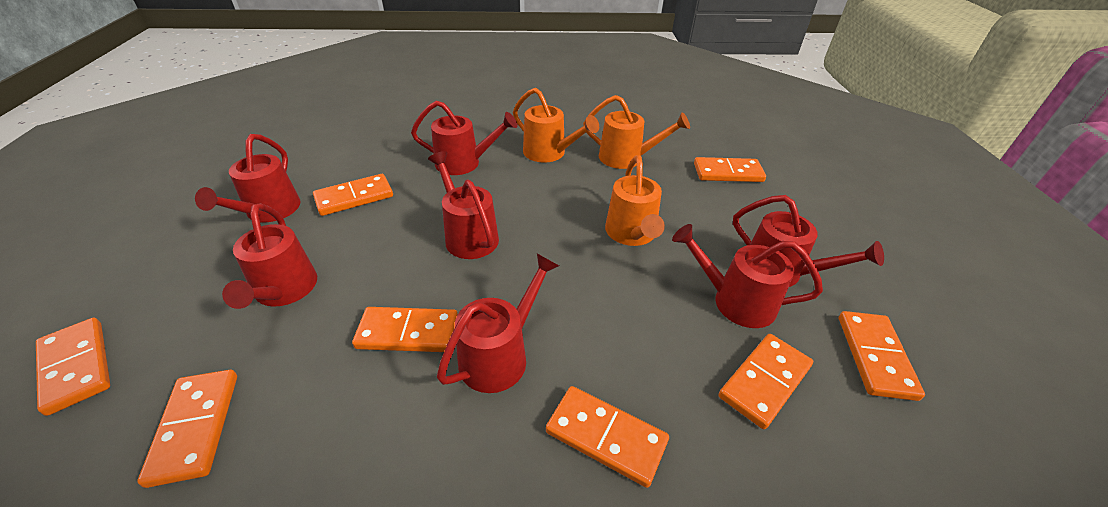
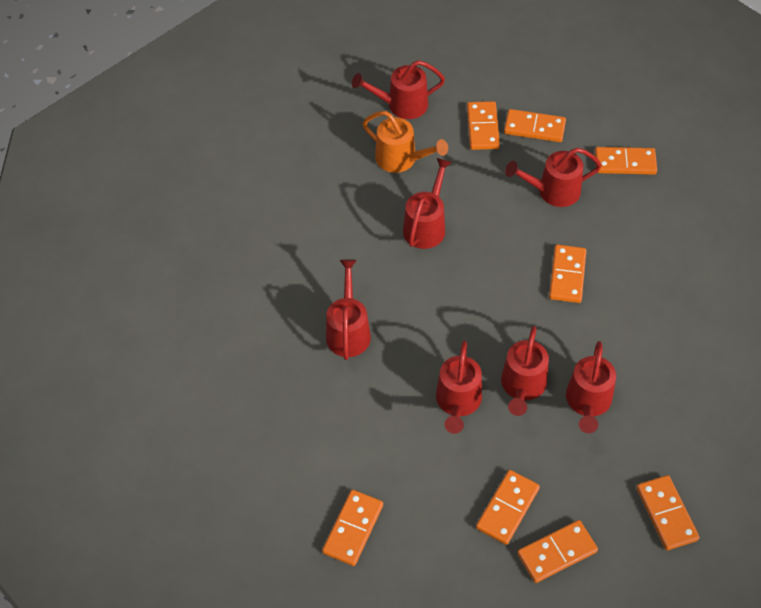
orange watering can: [513,88,599,163] [583,95,690,169] [605,156,665,246] = 3 -> [363,111,448,173] = 1

